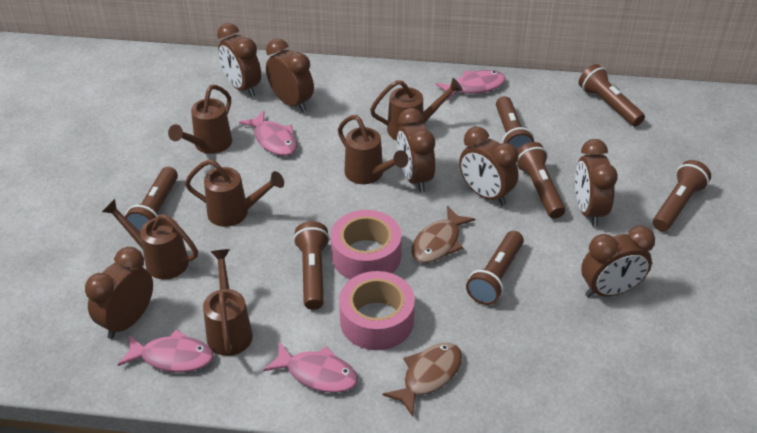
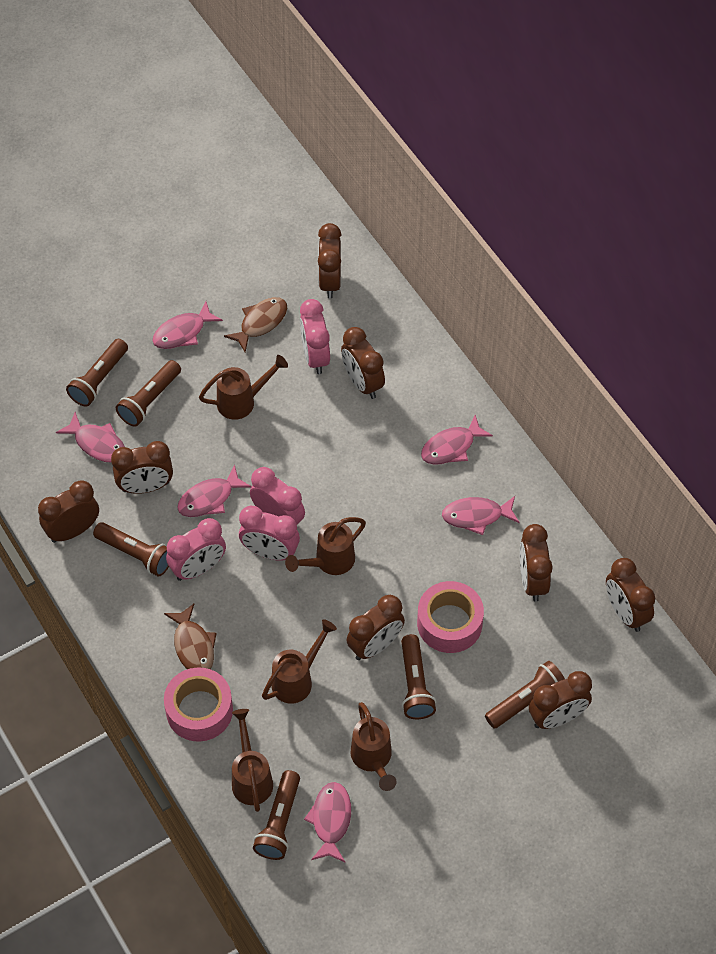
brown clock: [85,247,153,339] [217,23,261,97] [266,38,314,112] [397,108,435,192] [459,127,519,206] [575,139,618,227] [581,225,655,297] = 7 -> [38,480,99,543] [111,441,173,494] [318,223,341,298] [341,327,385,399] [346,595,405,660] [520,524,553,601] [529,671,592,729] [606,558,655,632] = 8
brown flashlight: [125,167,178,231] [293,221,330,310] [466,231,524,305] [496,96,534,150] [516,142,565,219] [579,64,645,126] [653,160,711,231] = 7 -> [66,339,128,407] [93,522,169,576] [116,360,181,427] [253,770,300,860] [401,634,436,719] [485,660,565,729] = 6
brown watering can: [102,199,198,279] [168,85,232,154] [185,159,284,227] [203,249,253,356] [338,115,408,184] [370,78,463,140] = 6 -> [199,355,288,420] [232,709,273,812] [262,619,337,704] [285,517,366,575] [351,702,397,791] = 5
pink clock: none = 0 -> [166,518,226,581] [239,506,300,561] [250,467,305,525] [300,299,330,374] = 4
pink fish: [118,329,213,372] [239,111,297,156] [263,342,358,393] [435,70,506,101] = 4 -> [56,412,125,462] [152,302,223,349] [177,465,251,517] [304,782,351,862] [421,415,493,465] [442,496,520,535] = 6

